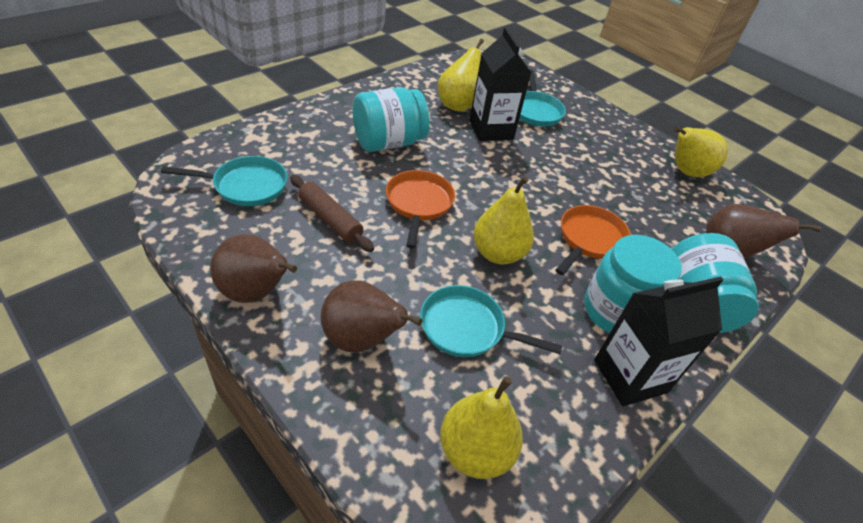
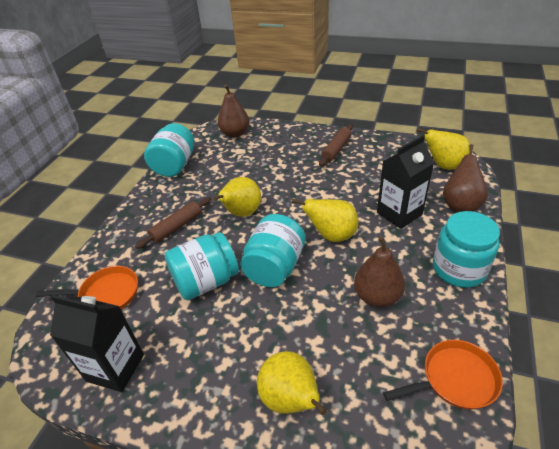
brown rolling pin: [290,175,374,252] = 1 -> [135,197,211,249] [319,124,353,167] = 2
turquoise jar: [352,87,430,152] [584,235,682,333] [672,233,759,333] = 3 -> [144,123,194,177] [165,232,239,300] [240,214,305,287] [433,211,500,288] = 4
turquoise pan: [161,156,287,206] [420,285,562,357] [519,69,566,127] = 3 -> none = 0

